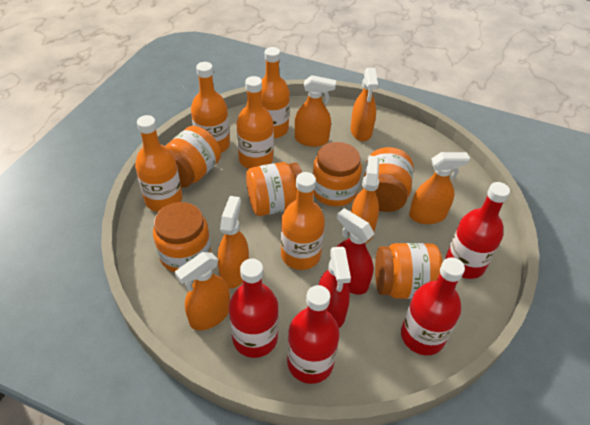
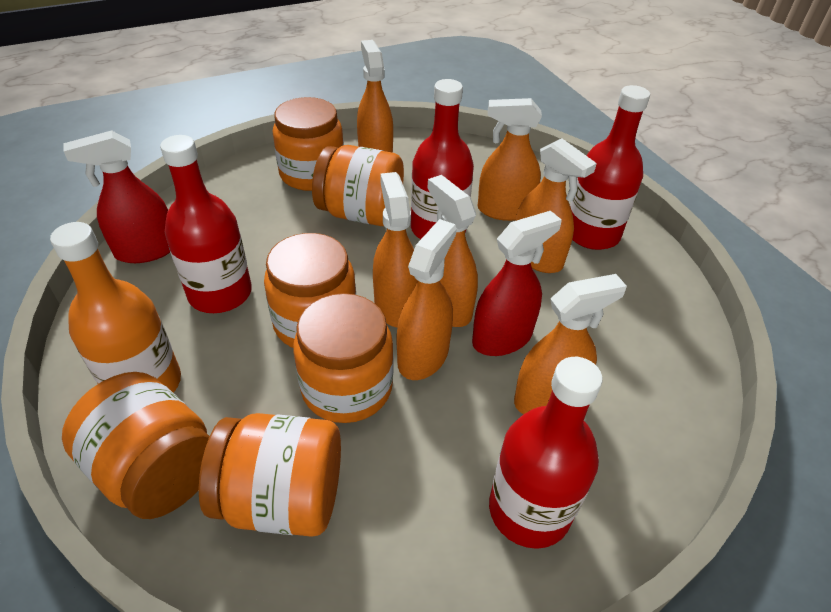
orange bottle: [135,115,182,212] [191,62,230,153] [236,76,274,169] [261,47,290,138] [281,172,325,270] = 5 -> [50,222,181,393] = 1
orange spray bottle: [175,252,230,330] [217,196,249,289] [295,75,336,147] [349,156,379,243] [351,68,378,141] [409,152,470,224] = 6 -> [357,40,393,153] [373,172,417,328] [397,219,457,380] [428,175,478,327] [478,98,542,221] [514,274,627,414] [516,138,597,273] = 7

